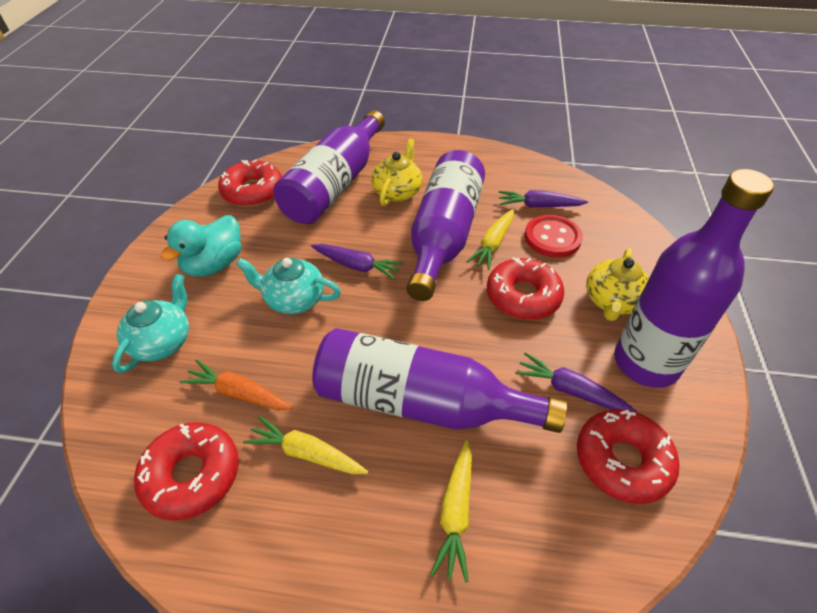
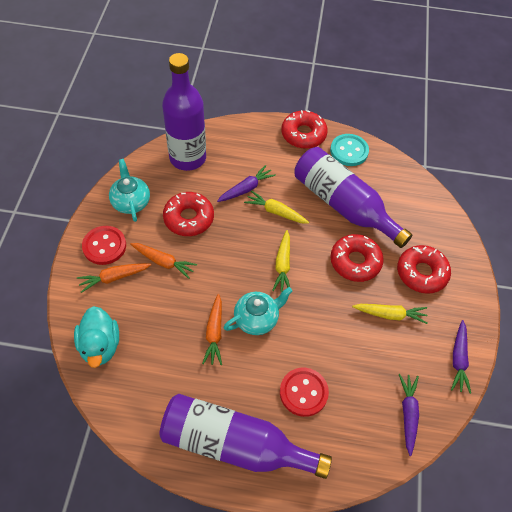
orange carrot: [180,360,292,410] = 1 -> [77,263,151,293] [130,243,197,279] [202,294,222,365] = 3
purple bottle: [274,110,385,224] [312,328,567,433] [406,150,485,301] [614,169,774,388] = 4 -> [159,394,332,479] [162,53,206,171] [295,147,412,248] = 3
red button: [524,215,583,258] = 1 -> [82,226,126,265] [280,368,329,417] = 2
turquoise button: none = 0 -> [330,134,369,166] = 1
yellow teapot: [371,138,422,206] [586,248,649,321] = 2 -> none = 0

